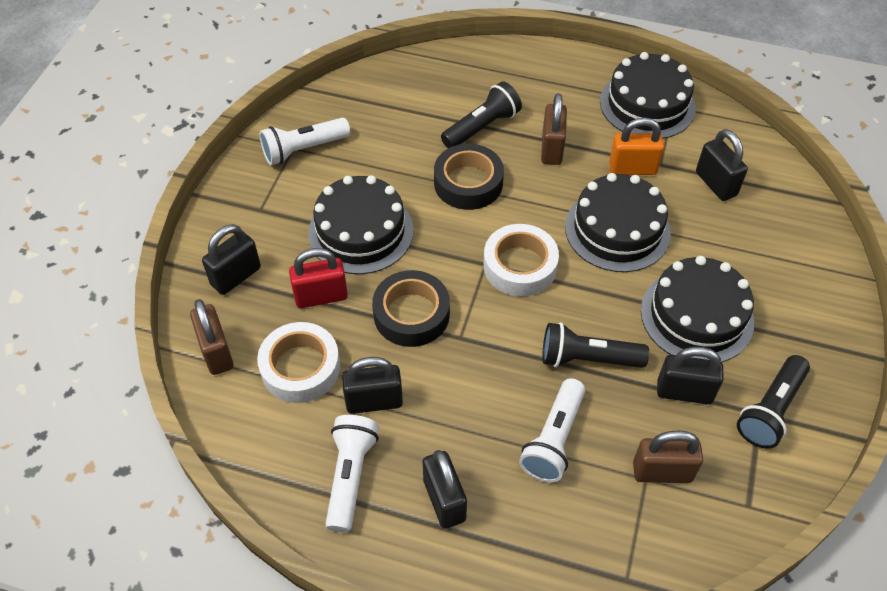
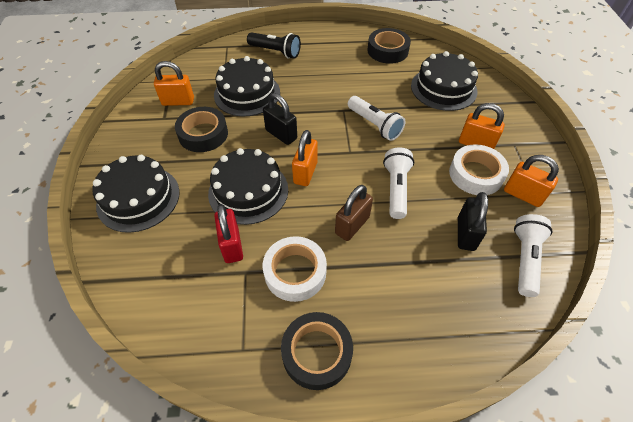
black flashlight: [441,81,522,148] [542,323,649,368] [737,355,810,449] = 3 -> [247,32,301,58] = 1
black padlock: [202,224,261,295] [342,357,403,414] [423,450,467,529] [657,347,723,404] [696,129,748,201] = 5 -> [263,93,297,145] [458,192,488,251] = 2
black tape: [372,270,450,347] [434,144,504,210] = 2 -> [175,107,228,152] [281,312,353,390] [367,28,411,64] = 3
brown padlock: [190,299,234,375] [541,93,567,165] [633,430,703,483] = 3 -> [335,185,373,241] = 1
orange padlock: [609,118,664,175] = 1 -> [154,61,194,106] [292,130,318,186] [459,103,505,149] [504,155,559,207] = 4

